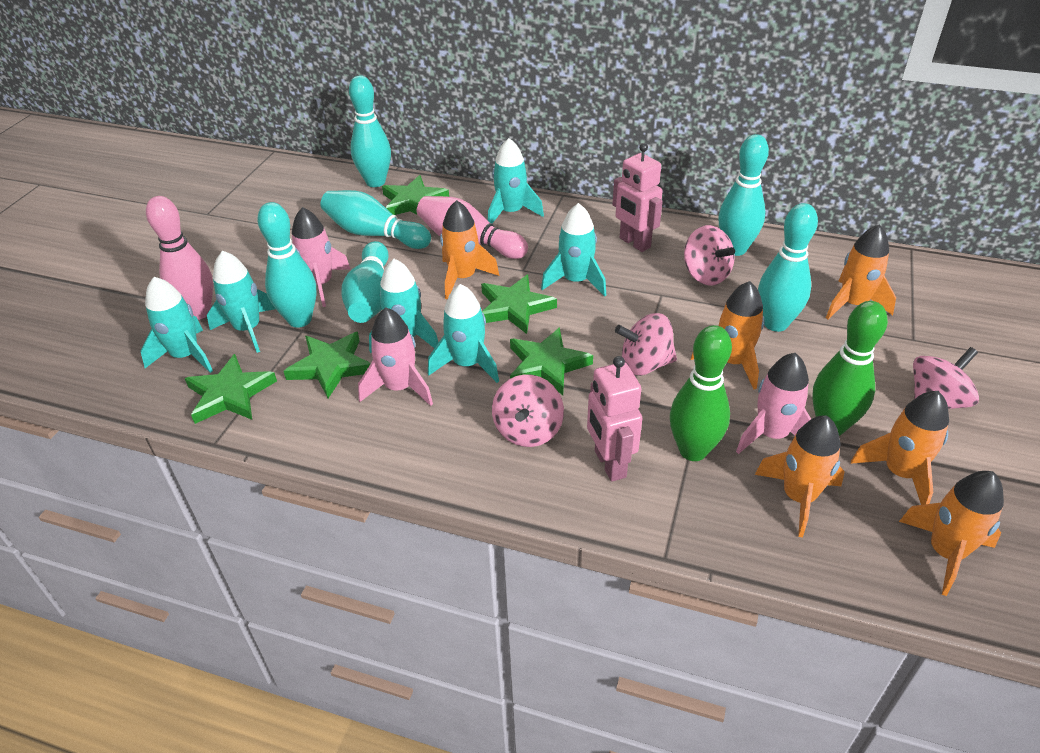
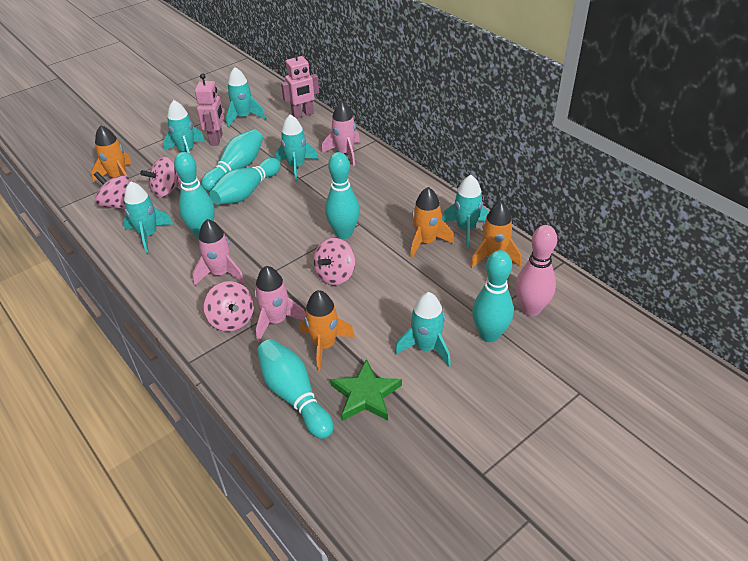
green bowling pin: [670,325,732,461] [812,301,888,436] = 2 -> none = 0
green star: [185,354,277,424] [284,332,371,398] [382,175,449,215] [481,275,557,334] [510,327,593,395] = 5 -> [330,359,402,421] = 1
orange rocket: [440,200,499,299] [691,281,765,389] [755,415,845,537] [826,224,896,319] [851,391,949,505] [899,471,1004,596] = 6 -> [91,125,132,182] [300,290,355,371] [410,187,454,258] [470,202,521,268] = 4
pink bowling pin: [146,196,213,320] [417,196,528,259] = 2 -> [515,225,557,316] = 1

